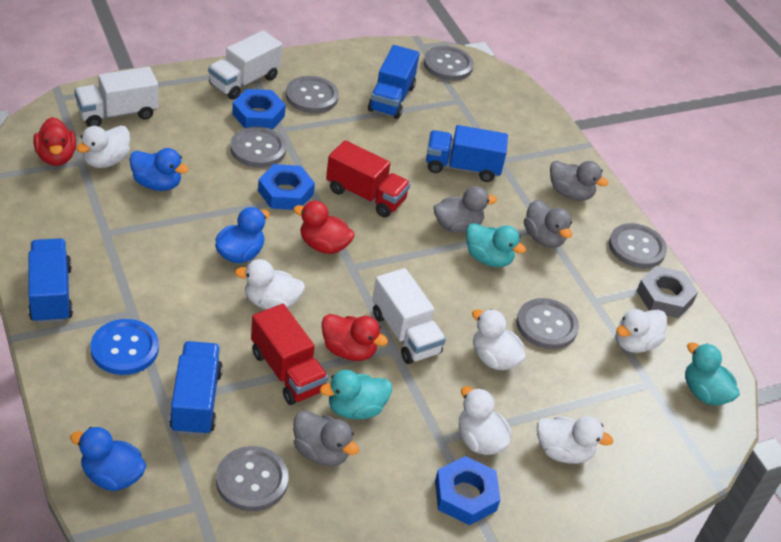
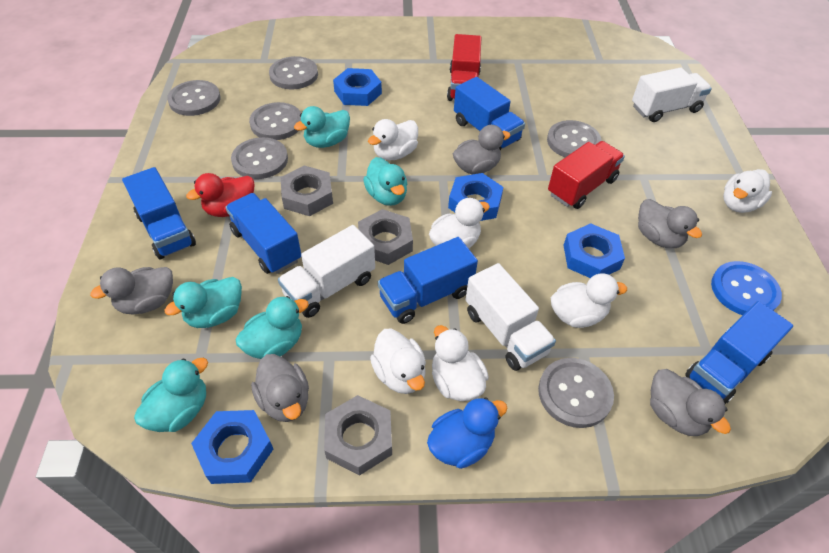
blue duck: [70,427,146,491] [129,148,188,191] [215,207,270,263] = 3 -> [427,397,508,469] = 1
blue nut: [232,89,286,130] [258,164,315,210] [435,456,501,525] = 3 -> [191,410,273,484] [333,68,382,106] [448,173,503,221] [563,223,625,278] = 4
blue truck: [28,238,73,324] [169,341,223,436] [368,45,420,119] [426,125,508,182] = 4 -> [122,167,196,259] [225,193,301,274] [378,237,478,324] [454,77,525,150] [685,301,793,404] = 5
grey duck: [293,411,359,466] [434,186,497,233] [524,200,572,248] [550,161,608,201] = 4 -> [90,267,173,314] [251,354,309,422] [453,125,511,174] [638,199,702,248] [650,369,731,436] = 5
grey nut: [637,266,698,318] = 1 -> [281,165,333,216] [324,395,392,475] [358,209,413,265] = 3
red duck: [34,117,76,166] [293,201,355,254] [322,314,388,361] = 3 -> [186,173,255,217] = 1
turquoise duck: [320,370,392,419] [466,223,526,267] [685,342,740,406] = 3 -> [134,358,208,432] [165,277,242,328] [236,296,309,359] [294,106,350,148] [363,157,407,206] = 5

